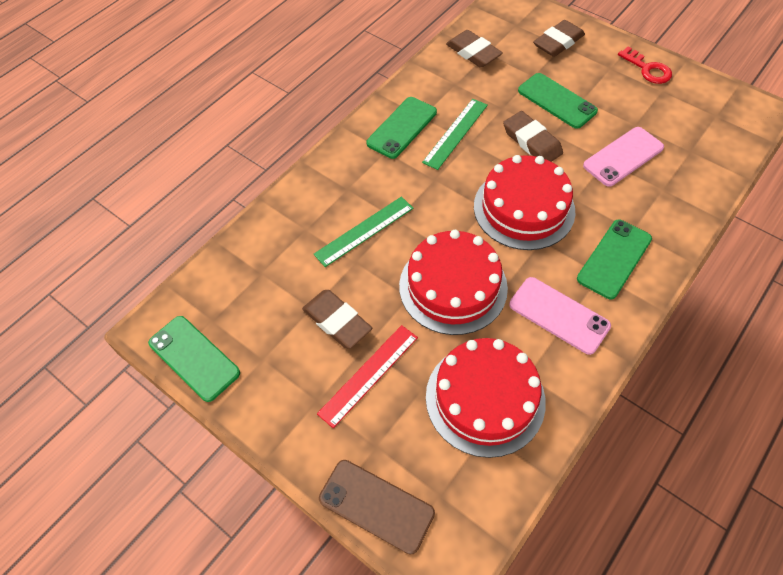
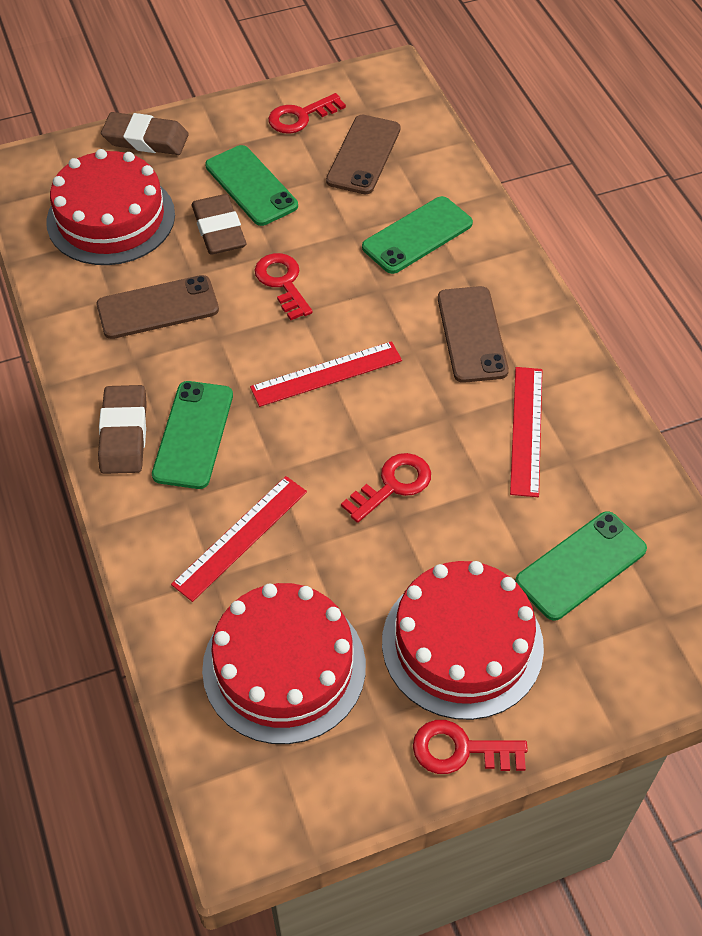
brown eraser: [302,290,372,349] [446,30,503,68] [503,111,563,162] [533,20,585,57] = 4 -> [98,385,147,474] [101,112,189,155] [192,194,246,254] = 3
brown phone: [319,460,435,555] = 1 -> [97,275,219,339] [326,115,400,194] [438,286,509,383] = 3
green ruler: [314,197,413,267] [422,99,488,170] = 2 -> none = 0
pink phone: [509,277,611,355] [583,127,664,187] = 2 -> none = 0
red key: [618,47,672,84] = 1 -> [255,253,313,320] [268,93,346,134] [341,453,431,523] [413,720,528,774] = 4
red ruler: [317,325,418,428] = 1 -> [171,476,307,602] [250,341,402,407] [510,367,542,497] = 3

